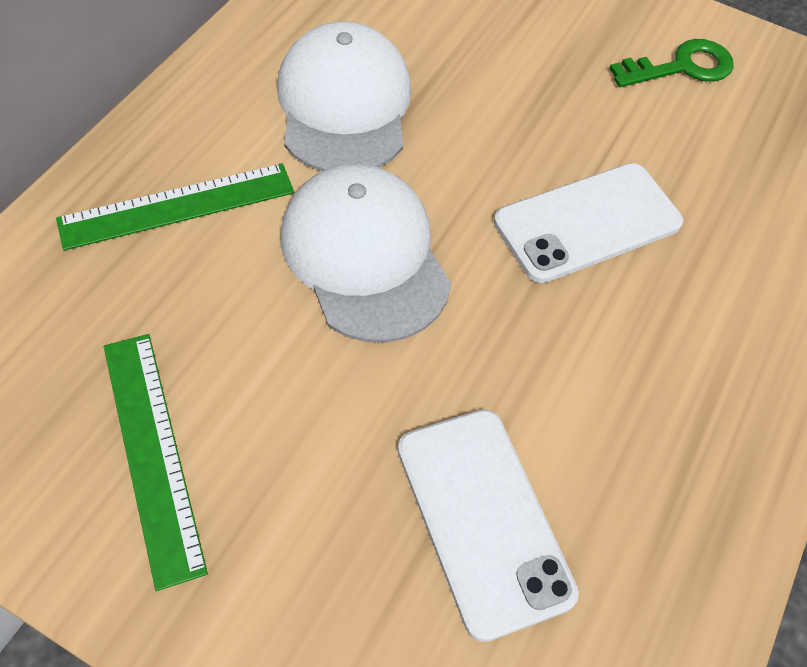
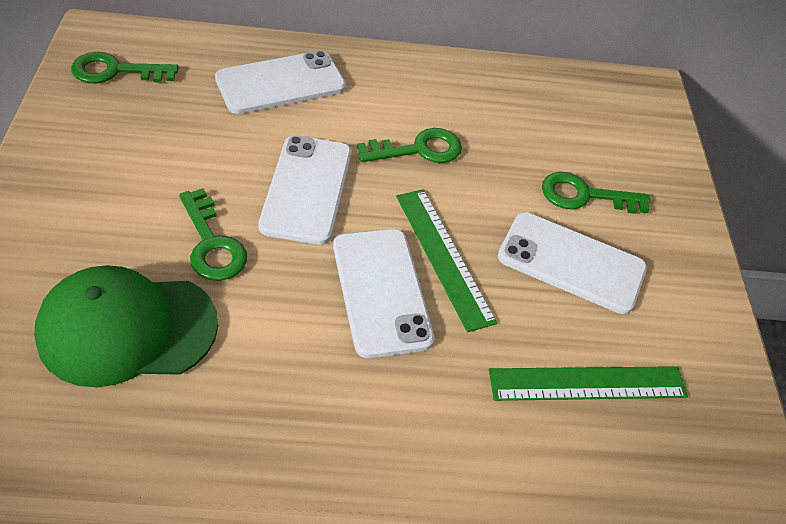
green cap: none = 0 -> [34,265,218,387] = 1
green key: [609,39,734,87] = 1 -> [71,52,179,83] [179,188,247,281] [357,128,462,163] [542,172,650,214] = 4
white cap: [277,21,411,171] [281,164,451,343] = 2 -> none = 0
white phone: [398,409,579,642] [494,163,683,283] = 2 -> [215,50,346,114] [258,135,351,245] [333,229,435,358] [498,212,647,314] = 4

